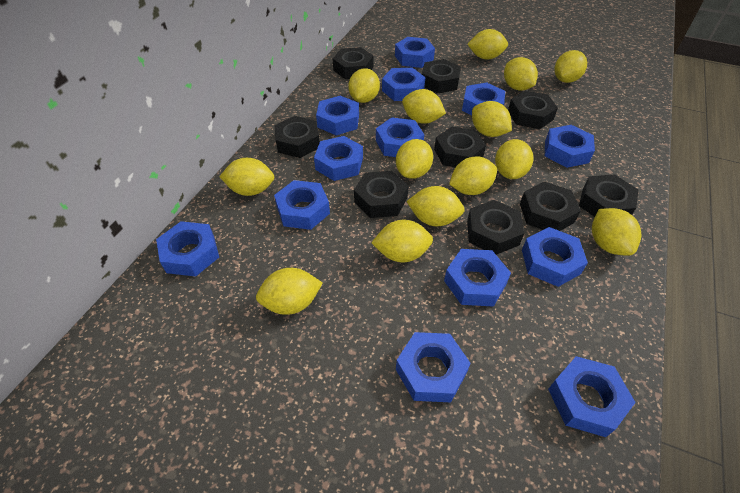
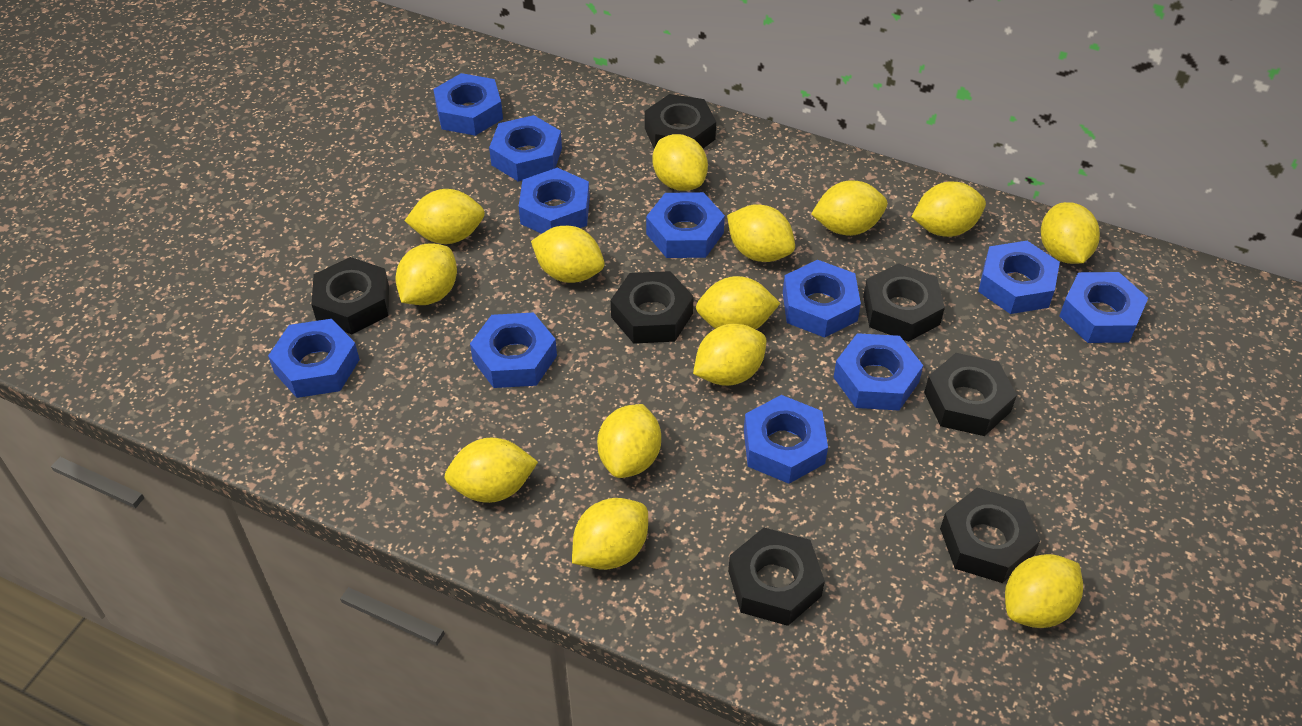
black nut: [274,116,320,158] [333,47,374,79] [354,171,409,218] [422,59,461,94] [434,126,486,167] [467,200,524,255] [508,91,558,129] [520,182,581,231] [579,174,638,217] = 9 -> [311,257,389,334] [611,271,694,344] [645,94,716,148] [728,528,825,626] [863,263,945,342] [924,353,1017,436] [940,488,1040,583] = 7
blue nut: [156,221,219,277] [274,180,330,230] [314,136,363,181] [316,96,359,135] [376,117,425,157] [382,68,425,101] [395,37,435,68] [396,332,471,402] [444,249,511,307] [462,82,505,116] [522,227,588,287] [545,125,595,168] [548,356,636,437] = 13 -> [268,319,360,398] [433,73,503,136] [470,312,557,388] [489,115,562,181] [519,168,590,234] [646,192,725,258] [744,395,828,484] [783,260,861,338] [833,333,923,410] [978,241,1060,314] [1059,272,1148,343] = 11

